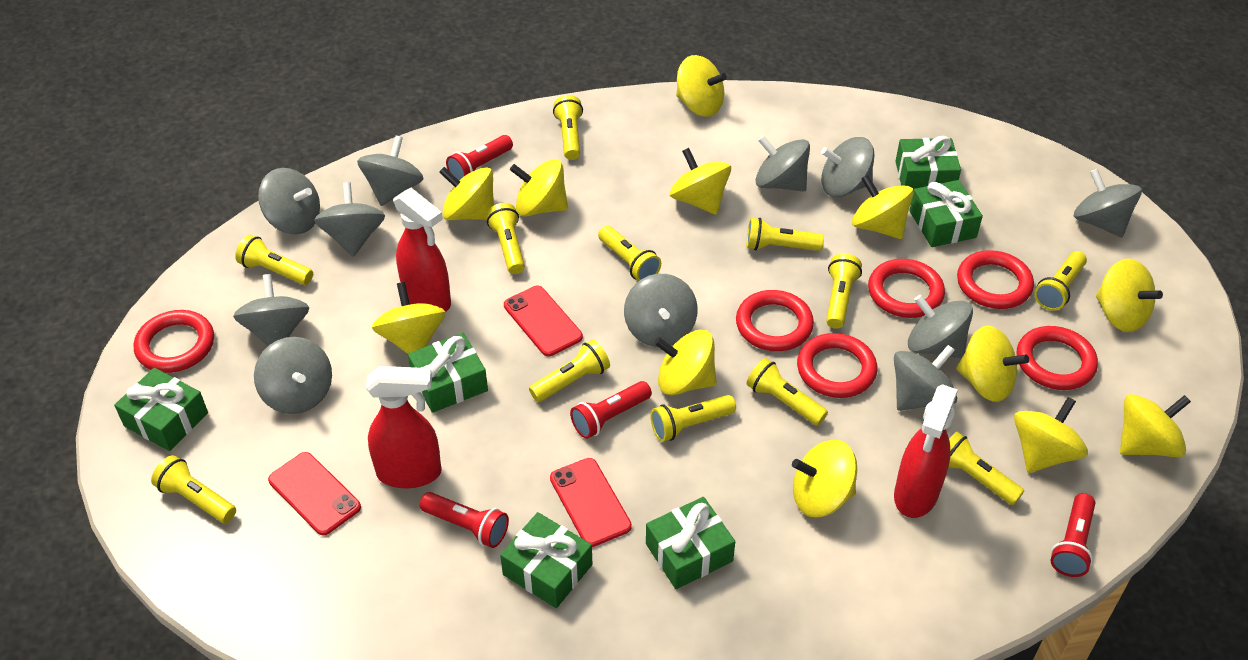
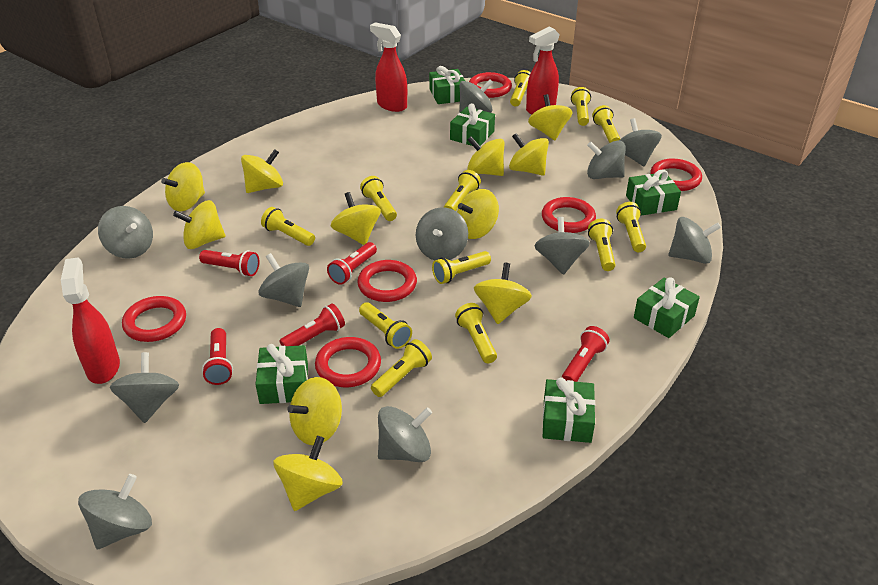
red flashlight: [420,492,509,548] [446,135,513,181] [570,381,652,439] [1051,493,1096,577] = 4 -> [199,250,259,276] [202,328,233,385] [280,303,345,346] [327,242,377,285] [562,326,609,382] = 5
red phone: [268,452,361,536] [504,286,583,356] [550,458,632,547] = 3 -> none = 0
yellow spinning top: [372,282,446,354] [439,167,494,220] [510,159,568,216] [654,330,717,395] [670,148,731,215] [676,55,727,117] [792,440,857,517] [852,175,914,239] [957,326,1029,402] [1014,397,1088,473] [1096,258,1163,332] [1120,394,1191,457] = 12 -> [161,162,205,212] [173,200,225,249] [241,149,283,193] [273,436,343,511] [287,377,342,445] [331,192,381,245] [457,189,499,239] [467,136,504,176] [474,263,532,324] [509,133,549,176] [528,94,573,140] = 11

